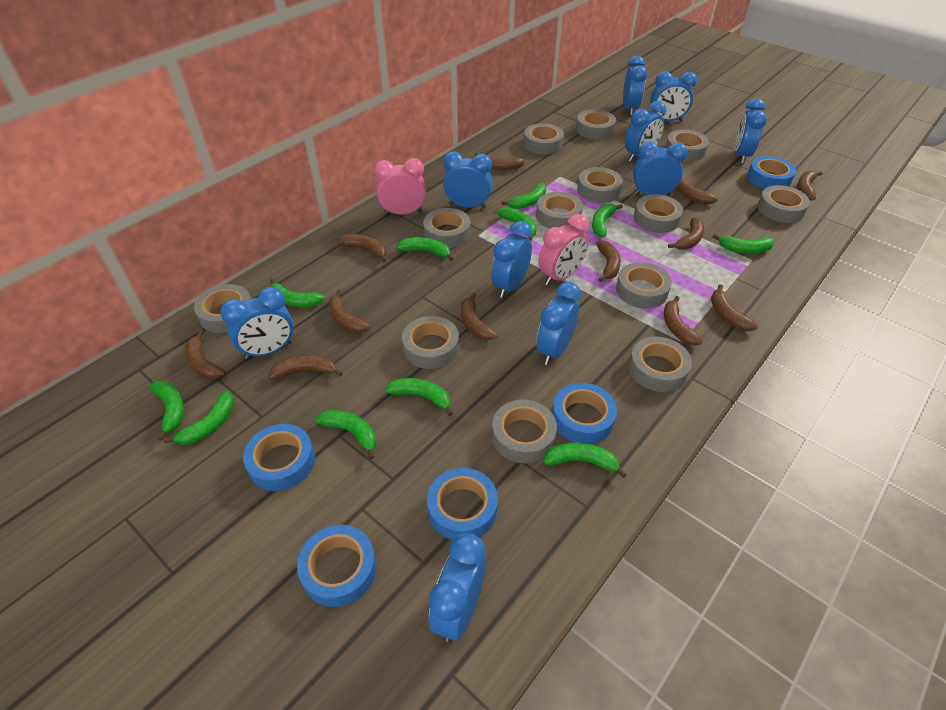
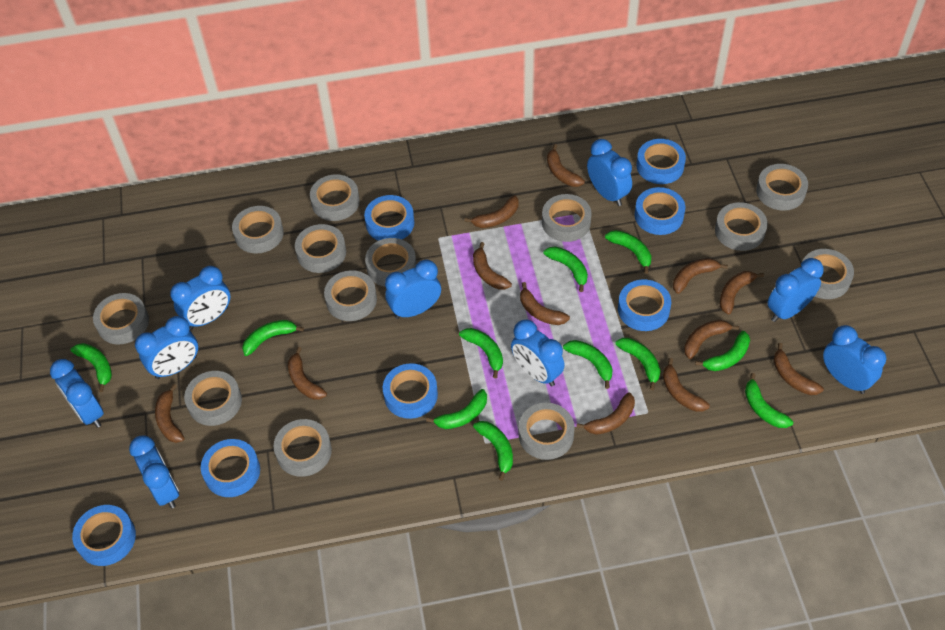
blue clock: [220,287,294,359] [429,533,487,642] [443,151,492,208] [491,221,532,298] [537,282,581,365] [623,56,647,116] [625,101,666,162] [633,141,688,196] [650,71,697,122] [734,99,767,163] = 10 -> [50,359,104,428] [129,435,179,509] [135,316,198,379] [170,266,230,329] [385,259,441,319] [511,320,565,386] [587,139,632,206] [767,258,823,322] [823,325,886,394] = 9
blue tape: [243,424,315,491] [297,525,377,607] [427,468,498,540] [552,383,617,444] [747,156,796,189] = 5 -> [72,505,136,566] [201,439,260,497] [364,195,414,241] [383,363,438,419] [618,279,671,331] [635,187,685,235] [636,139,686,184] = 7
pink clock: [374,158,426,215] [538,214,589,285] = 2 -> none = 0

